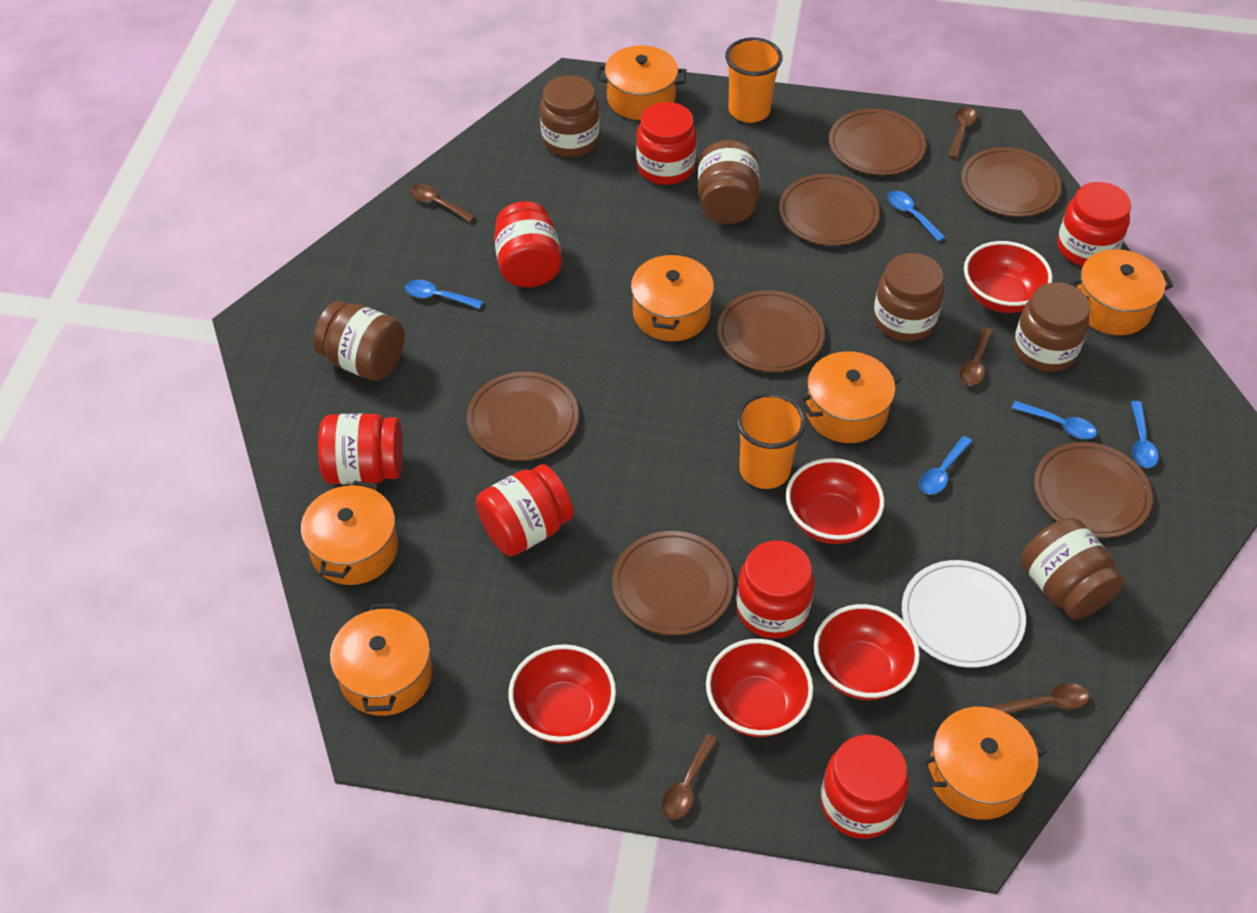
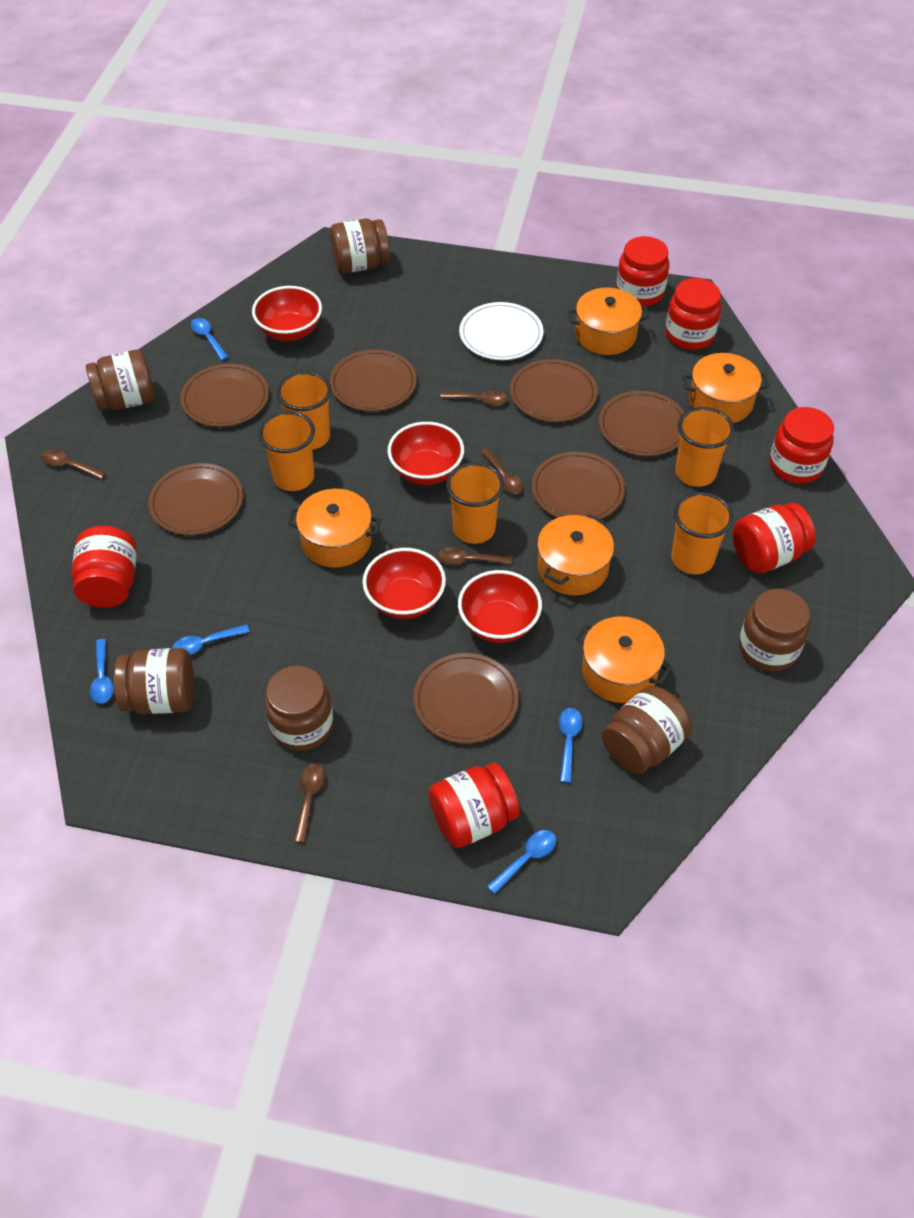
orange cup: [725,37,783,123] [736,393,806,489] = 2 -> [259,411,315,491] [276,371,331,450] [446,462,504,544] [671,492,734,574] [675,407,734,487] = 5
orange pot: [301,481,398,585] [330,603,432,716] [596,45,686,120] [631,253,714,341] [799,351,902,443] [921,707,1047,819] [1069,249,1173,335] = 7 -> [287,489,381,568] [537,514,614,596] [568,288,650,355] [575,616,672,703] [683,353,769,423] = 5
red bowl: [508,644,616,744] [706,639,813,737] [786,458,884,544] [814,604,920,700] [964,241,1052,313] = 5 -> [252,286,322,341] [363,548,446,619] [388,422,464,485] [458,570,542,643] = 4
red jar: [318,414,403,484] [476,464,574,556] [494,201,562,287] [636,102,697,185] [736,541,814,639] [821,734,909,839] [1057,182,1131,266] = 7 -> [72,526,137,608] [429,763,520,848] [616,236,669,306] [665,278,721,350] [733,503,816,573] [769,407,834,484] = 6

